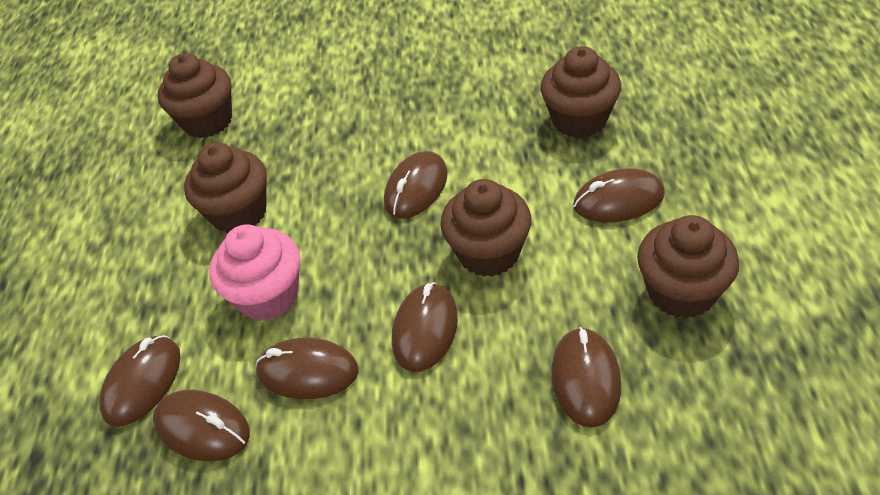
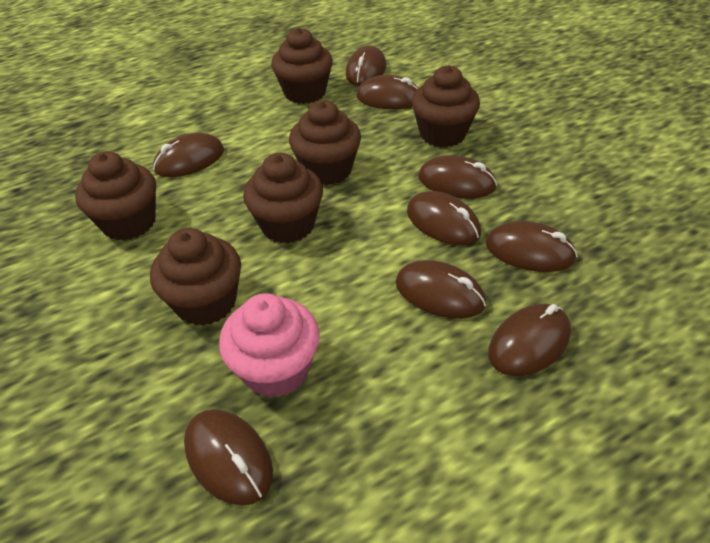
brown cupcake: [158,53,232,138] [184,142,267,233] [440,179,532,277] [540,46,621,138] [637,215,739,319] = 5 -> [75,151,156,241] [150,228,241,326] [243,153,323,243] [271,28,333,104] [289,100,361,185] [411,65,480,147] = 6
brown mouse: [99,335,181,427] [153,390,250,461] [255,338,358,399] [384,151,447,219] [392,282,458,372] [551,327,621,428] [573,168,665,222] = 7 -> [153,133,224,177] [184,409,273,506] [346,46,386,86] [356,75,418,109] [395,260,486,319] [407,191,481,246] [418,155,497,199] [486,221,578,272] [488,304,571,376] = 9

